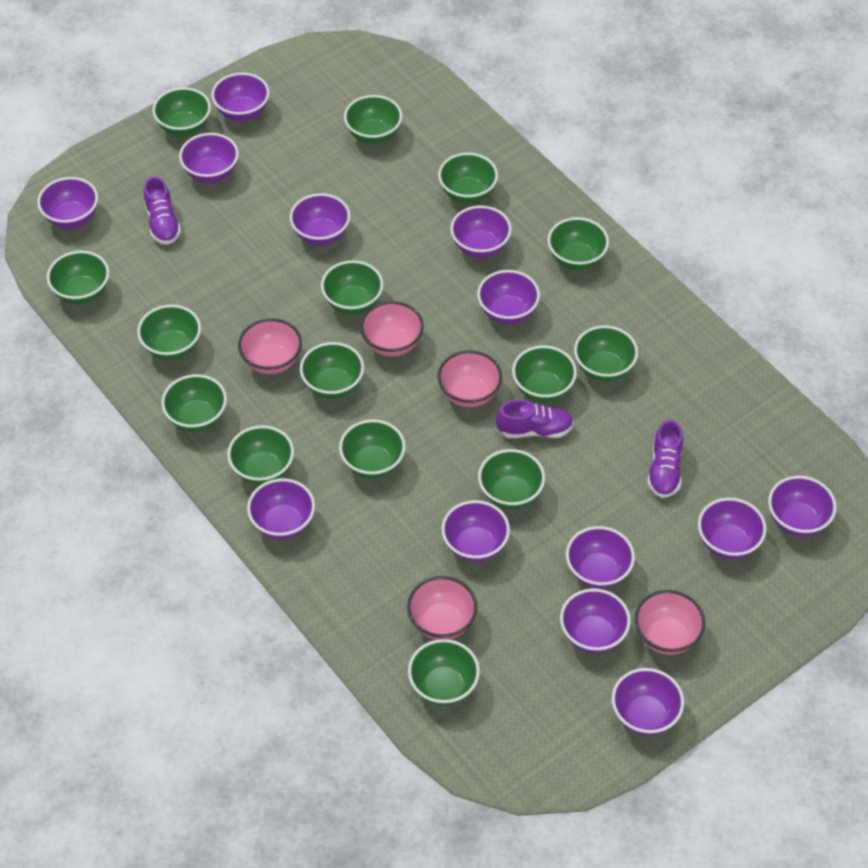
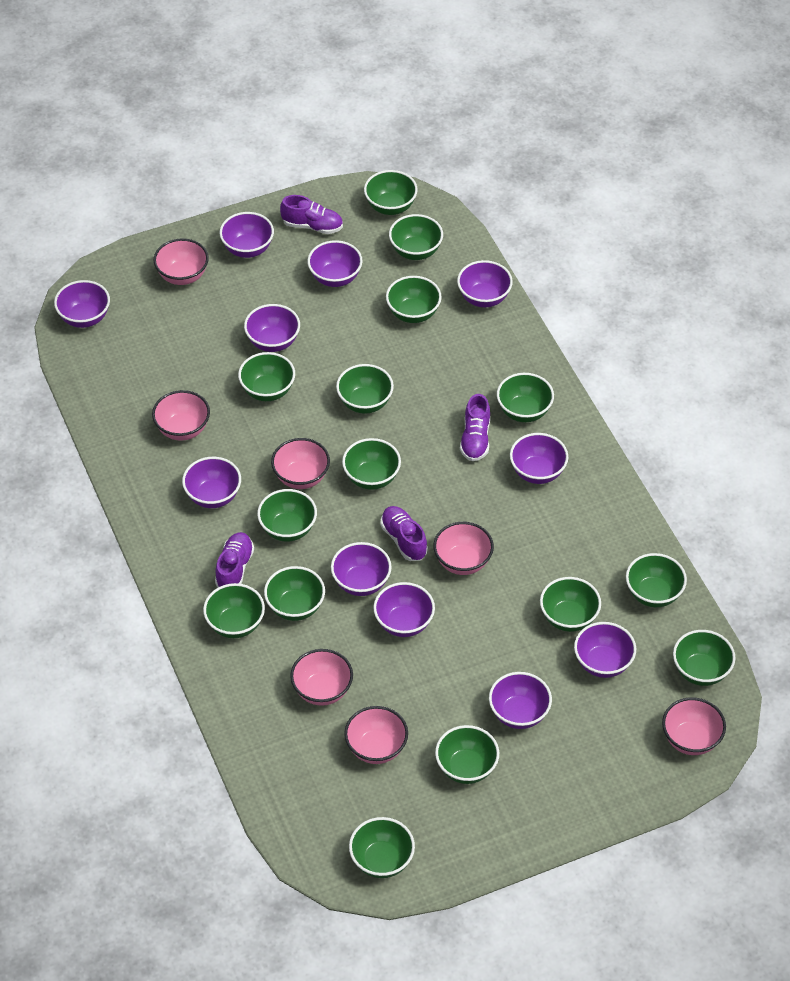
pink bowl: [238,318,302,374] [360,301,424,357] [407,576,477,640] [437,350,502,407] [634,590,705,655] = 5 -> [152,390,210,440] [154,239,209,285] [271,438,330,489] [290,649,353,706] [344,706,408,764] [433,522,494,575] [662,697,726,755] = 7
purple bowl: [37,177,98,228] [179,133,239,183] [212,73,269,121] [247,478,315,539] [290,193,350,245] [442,500,510,562] [450,206,512,258] [477,270,540,324] [560,589,631,653] [566,526,635,589] [612,668,684,735] [698,498,766,559] [768,476,836,537] = 13 -> [54,280,110,328] [182,457,241,508] [220,212,274,258] [244,304,300,352] [307,240,362,287] [331,542,392,596] [373,582,435,637] [457,260,513,307] [489,672,552,729] [510,433,568,484] [574,622,636,678] = 11
purple shoe: [144,176,181,245] [496,400,574,438] [647,419,683,498] = 3 -> [215,532,254,587] [280,195,343,234] [380,506,428,561] [460,394,490,461] = 4

